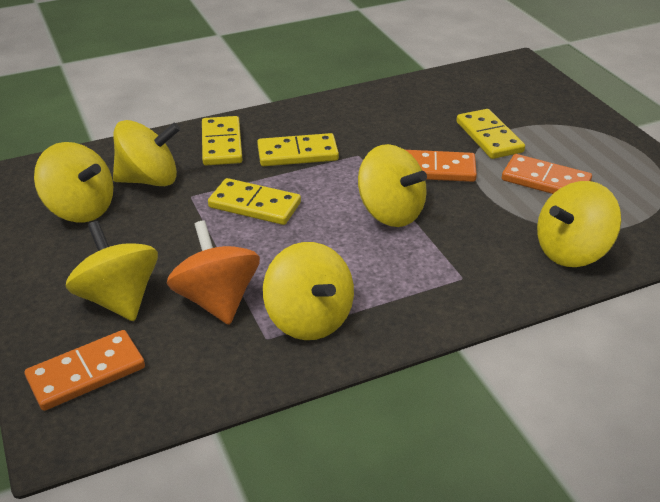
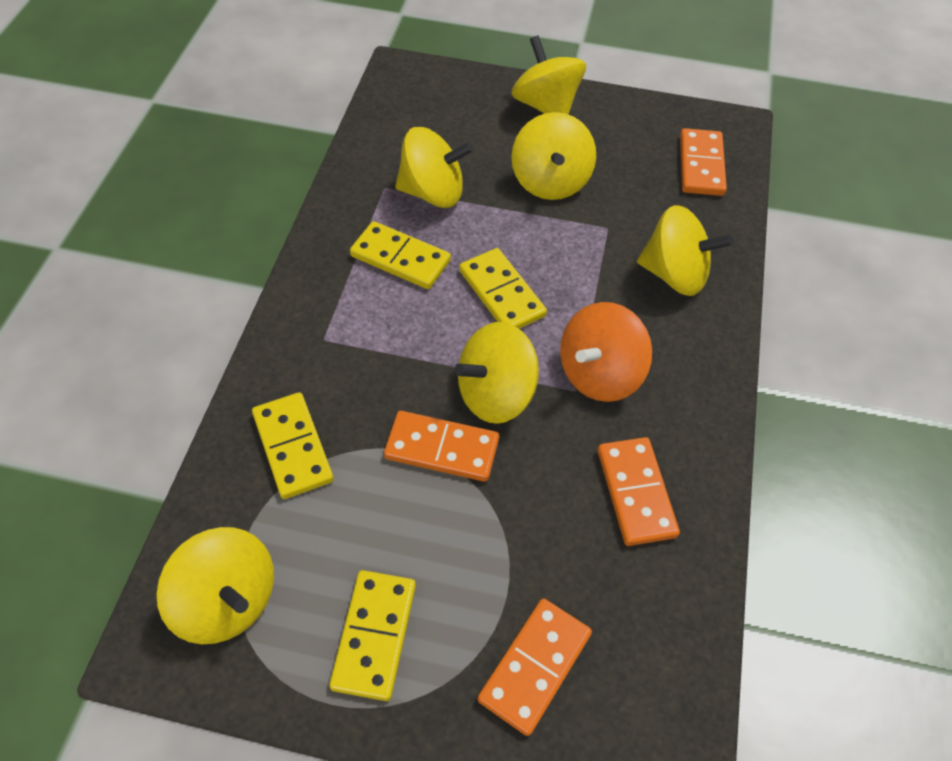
orange domino: [25,330,145,411] [406,150,477,182] [502,154,592,194] = 3 -> [384,411,499,482] [478,598,592,736] [598,437,680,546] [680,128,727,196] = 4

